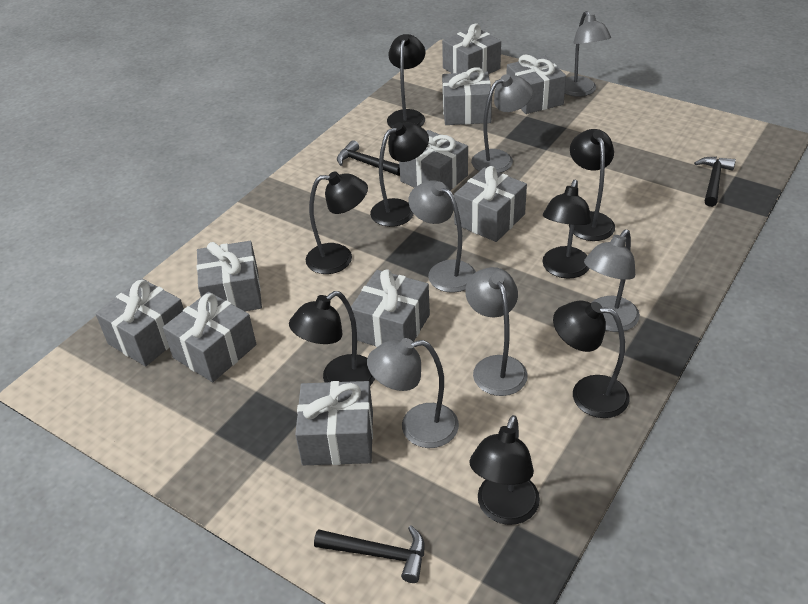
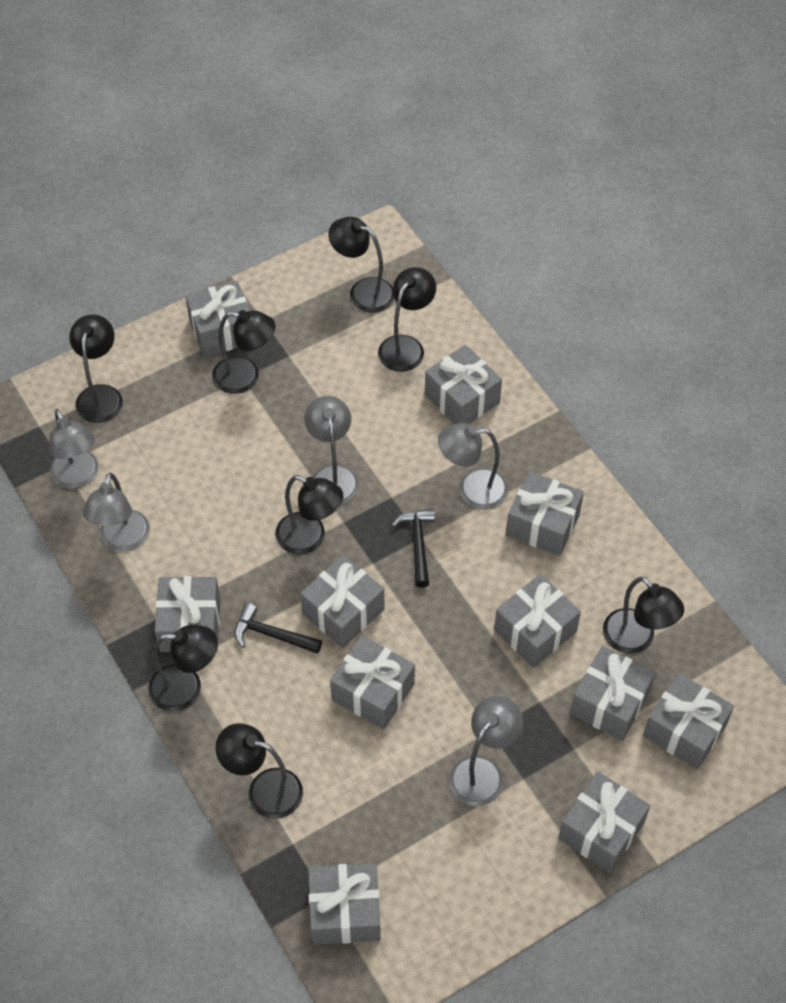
black hammer: [314,525,425,583] [337,140,400,176] [694,157,736,207] = 3 -> [235,603,322,654] [392,509,435,588] = 2
grey gift: [95,279,184,366] [163,292,257,382] [197,241,262,311] [295,381,373,465] [351,269,430,347] [399,130,468,190] [442,23,501,74] [442,67,492,125] [454,166,527,242] [507,55,566,114] = 10 -> [155,576,220,652] [185,281,250,357] [300,555,384,648] [308,863,381,945] [330,635,415,729] [425,345,502,424] [494,574,581,668] [506,471,584,556] [558,772,650,873] [570,646,656,741] [643,673,734,769] = 11
grey lamp: [367,338,459,448] [408,180,476,293] [465,267,528,396] [471,74,533,173] [565,11,611,97] [584,229,640,332] = 6 -> [49,409,98,489] [83,472,150,551] [304,396,359,505] [438,423,508,510] [449,696,523,806] = 5

